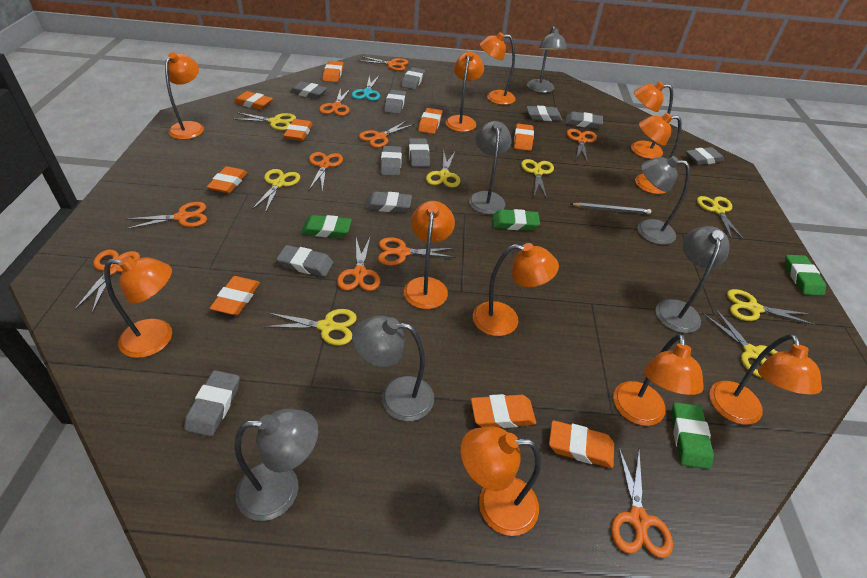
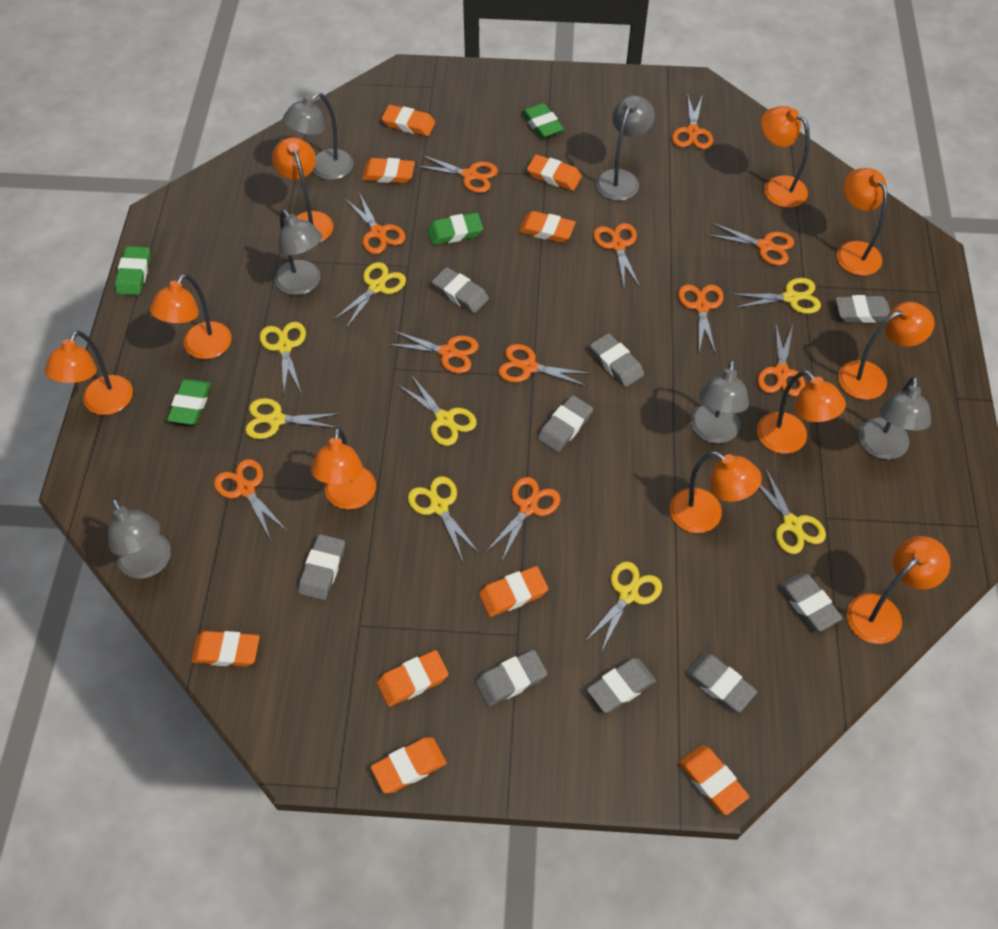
grey eraser: [184,370,240,437] [276,245,334,277] [290,81,327,99] [365,191,412,213] [380,146,402,176] [384,90,406,114] [401,67,425,89] [409,138,430,167] [527,106,562,121] [565,111,603,129] [686,147,724,165] = 11 -> [298,534,345,600] [432,267,489,313] [475,650,547,707] [537,395,593,452] [587,658,656,713] [590,333,644,387] [685,653,757,712] [779,572,843,631] [835,295,890,323] = 9
grey pencil: [571,203,651,214] = 1 -> none = 0
orange lamp: [104,256,172,358] [165,52,204,140] [404,201,455,309] [446,51,484,132] [460,426,541,536] [473,243,559,336] [480,32,516,105] [613,334,704,426] [631,82,673,159] [635,113,682,194] [709,334,822,425] = 11 -> [45,331,133,415] [150,274,231,359] [272,137,333,242] [311,427,376,510] [670,451,762,533] [757,370,846,454] [761,106,810,208] [837,168,887,276] [838,302,935,400] [847,536,950,644] = 10
orange scissors: [74,250,140,313] [126,202,207,229] [309,152,343,191] [319,88,351,116] [337,235,380,291] [357,56,409,71] [359,120,414,148] [378,237,456,266] [566,129,597,163] [611,446,673,558] = 10 -> [214,459,287,540] [345,193,406,254] [387,330,479,374] [416,155,498,193] [485,477,561,561] [498,344,592,387] [593,223,640,287] [672,94,713,149] [678,285,724,354] [708,223,794,265] [758,323,806,397] = 11
turquoise scissors: [351,75,380,101] = 1 -> none = 0

